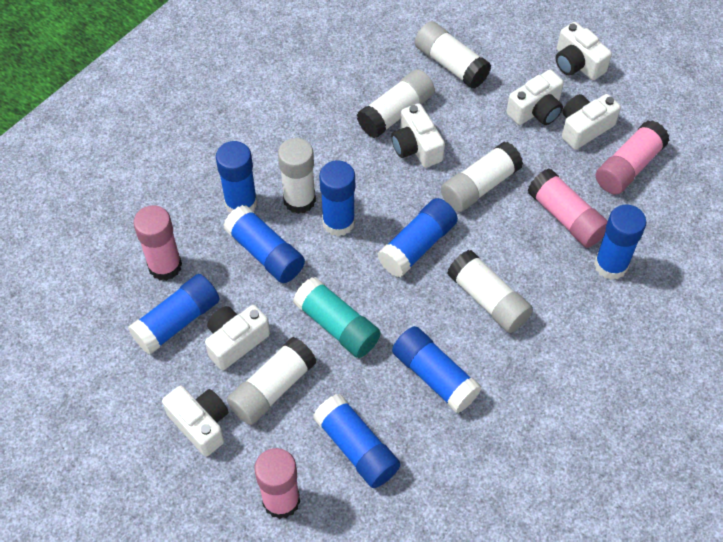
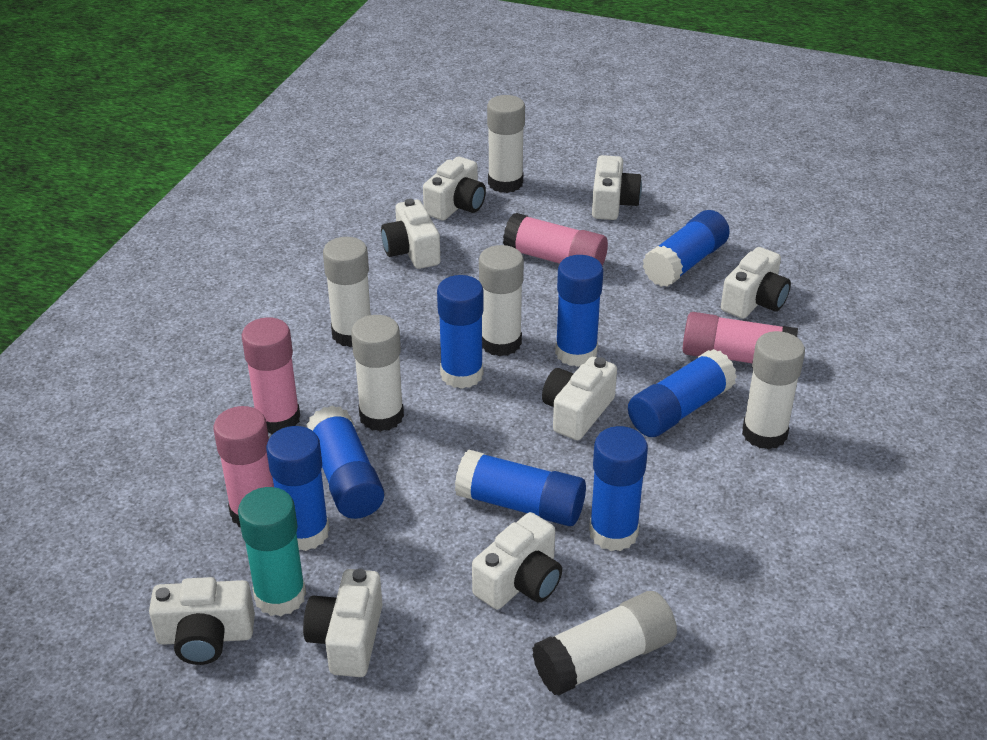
white camera: [162,386,228,456] [205,305,270,370] [391,103,445,168] [506,70,564,125] [556,22,612,80] [562,94,621,150] = 6 -> [149,577,255,665] [303,569,383,677] [381,198,440,269] [423,157,486,221] [472,512,562,609] [542,357,617,440] [592,155,642,220] [721,247,791,319] = 8

